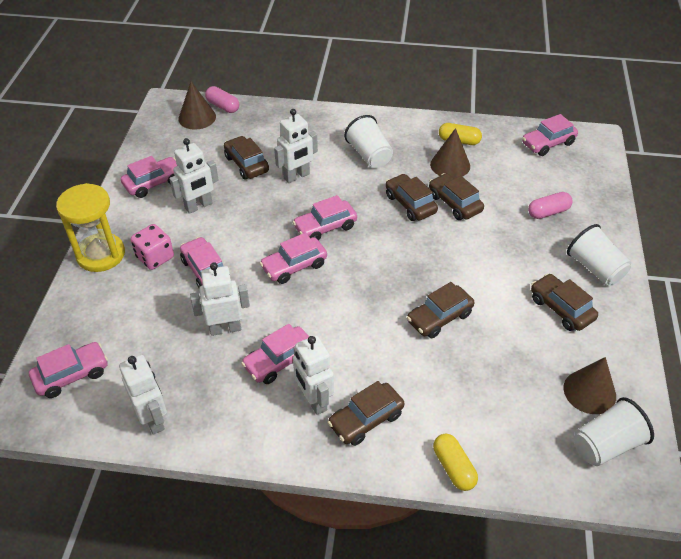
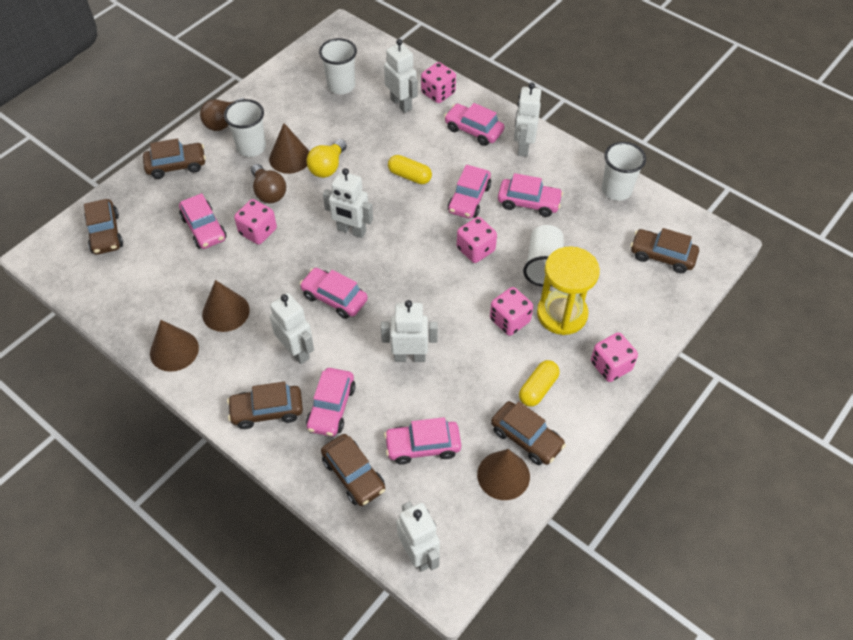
brown cone: [178,82,216,130] [430,128,470,178] [564,357,616,414] = 3 -> [150,320,199,372] [202,280,250,332] [269,123,310,174] [477,449,530,500] = 4
brown light bulb: none = 0 -> [200,98,244,131] [251,164,286,203] = 2
pink capsule: [205,86,239,113] [528,192,573,219] = 2 -> none = 0
pink dice: [131,224,174,270] = 1 -> [234,199,277,245] [421,62,456,103] [457,217,497,263] [490,287,533,336] [591,332,638,382] = 5
white cup: [344,115,393,168] [567,224,631,285] [574,397,654,466] = 3 -> [224,99,266,157] [319,38,357,94] [523,225,564,287] [602,142,646,201] = 4
white robot: [119,355,167,435] [169,138,219,214] [190,262,250,336] [274,109,318,183] [293,335,334,415] = 5 -> [270,293,314,364] [323,168,373,238] [381,300,438,362] [384,39,418,113] [396,501,440,572] [514,82,541,157] = 6
yellow light bulb: none = 0 -> [307,139,347,178] = 1

